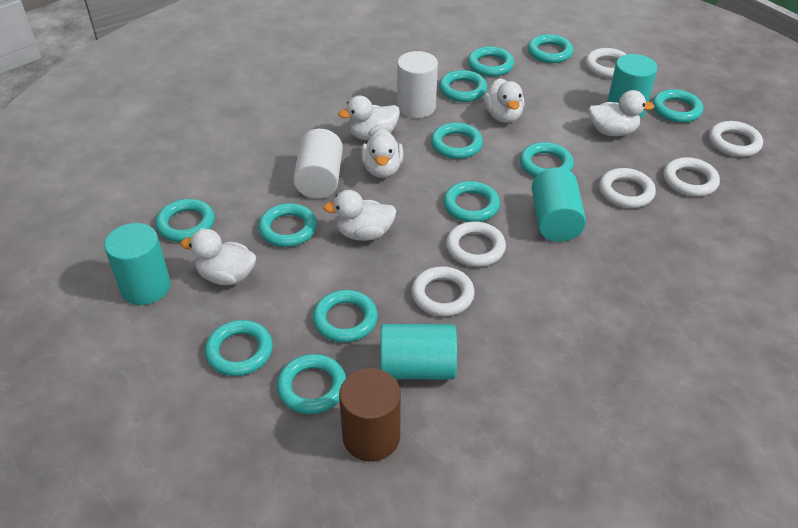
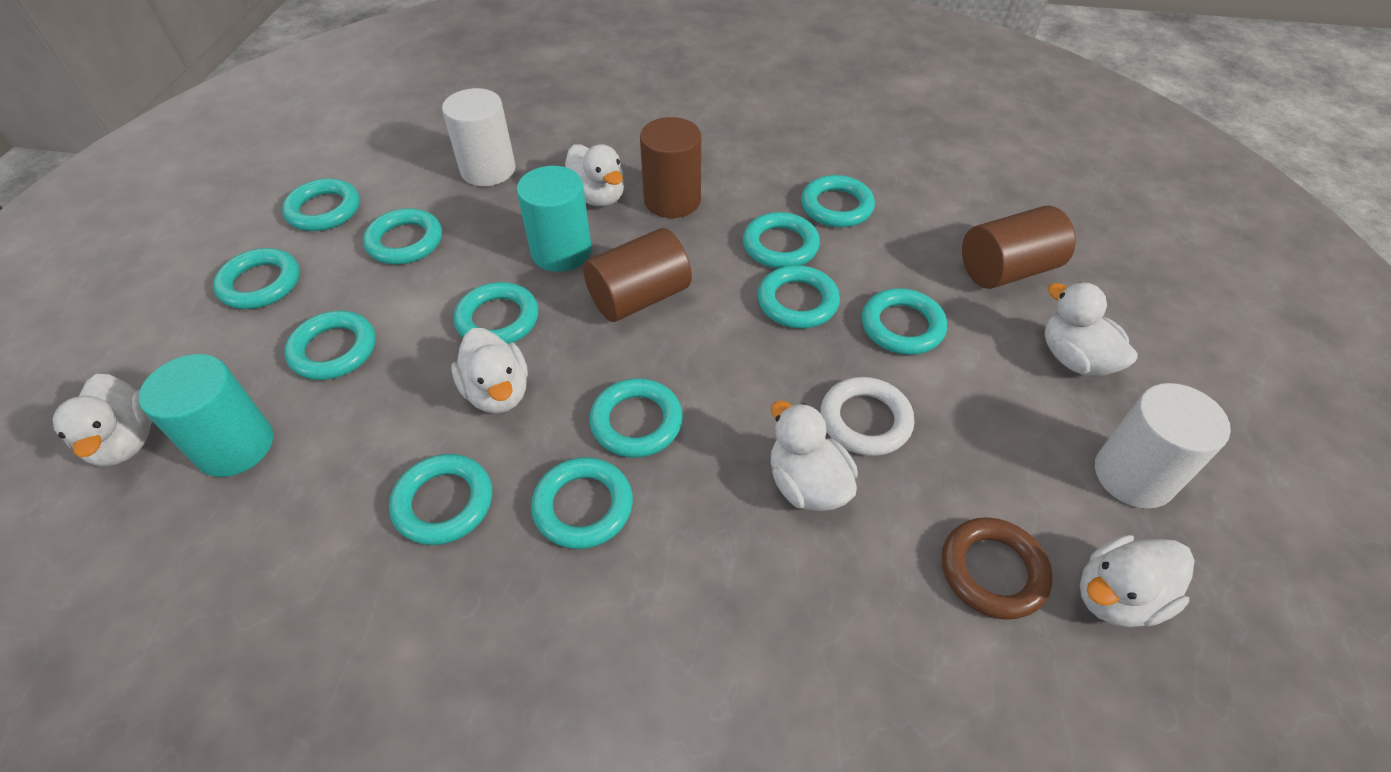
brown cylinder: [339,368,401,462] = 1 -> [583,228,692,322] [640,117,701,218] [962,206,1076,289] = 3
brown ring: none = 0 -> [942,517,1053,620] = 1
turquoise cylinder: [104,223,171,305] [380,324,457,379] [532,167,586,242] [607,54,658,119] = 4 -> [139,354,273,477] [516,166,592,272] = 2
white ring: [411,266,475,317] [446,221,506,267] [585,48,627,78] [599,168,656,208] [663,157,720,197] [709,121,763,157] = 6 -> [821,377,914,456] = 1

